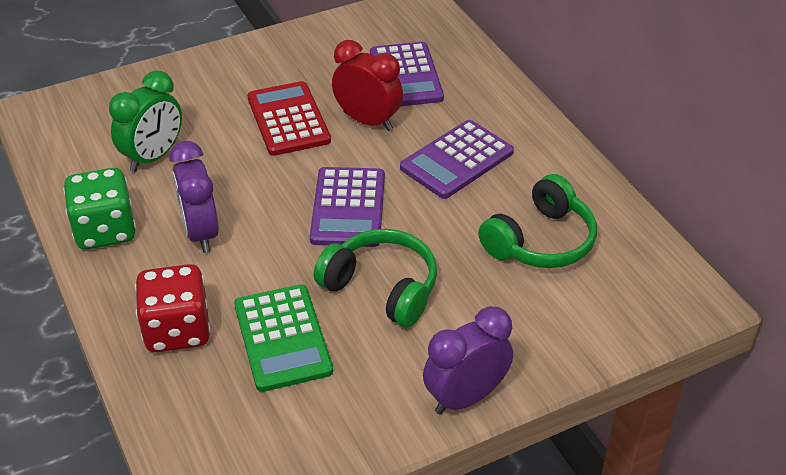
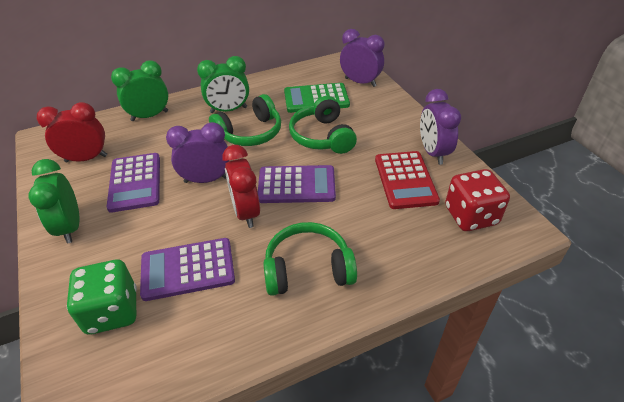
green clock: [109,70,182,172] = 1 -> [28,159,80,244] [111,60,168,121] [197,56,249,113] = 3
green headphones: [314,229,437,327] [478,174,597,268] = 2 -> [209,94,281,146] [263,222,357,296] [289,96,357,154] = 3
purple clock: [169,141,219,253] [423,306,513,415] = 2 -> [166,122,229,183] [340,29,384,87] [420,89,461,165] = 3
red clock: [332,40,403,131] = 1 -> [37,102,107,162] [222,145,260,228] = 2

